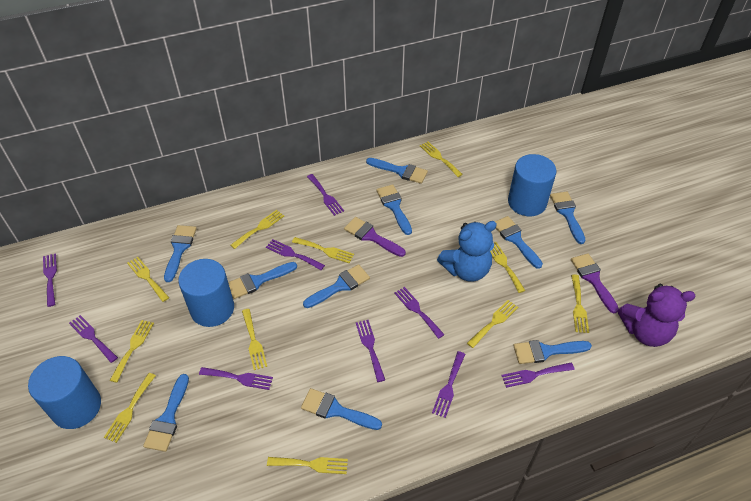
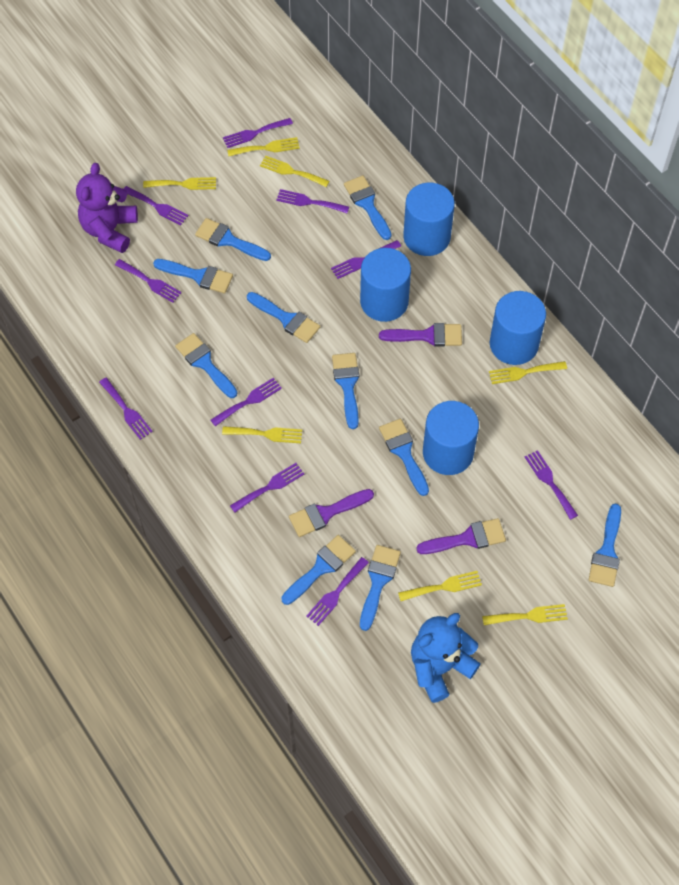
blue cylinder: [28,356,101,429] [178,259,234,327] [508,154,557,216] = 3 -> [360,248,411,322] [403,182,455,256] [423,401,479,475] [490,291,546,365] = 4
purple brush: [344,217,406,257] [571,253,619,313] = 2 -> [289,489,374,537] [379,323,462,347] [416,518,506,554] = 3
purple fork: [43,253,57,307] [69,315,118,363] [199,367,273,390] [266,239,325,270] [307,174,344,216] [356,320,385,382] [394,287,445,339] [432,351,465,418] [501,363,575,388] = 9 -> [99,378,153,440] [115,259,182,303] [124,186,188,226] [211,378,282,426] [223,118,293,148] [230,463,304,512] [276,189,349,213] [306,557,369,626] [331,240,401,279] [525,450,578,520] = 10
yellow fork: [104,373,156,443] [110,320,154,383] [127,257,169,302] [230,210,284,249] [242,309,267,370] [267,457,348,474] [292,237,354,264] [420,141,463,177] [467,300,518,348] [490,242,526,293] [571,275,589,333] = 11 -> [143,177,216,190] [222,426,302,443] [227,137,300,156] [260,156,330,187] [398,571,482,601] [482,604,568,625] [489,361,567,384] = 7

